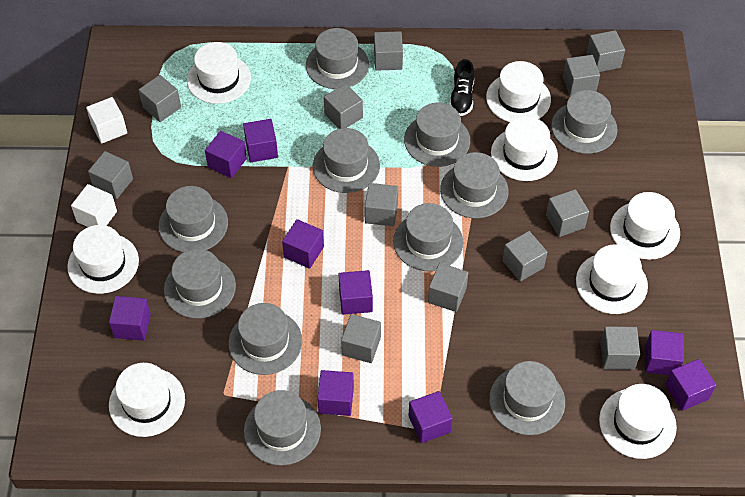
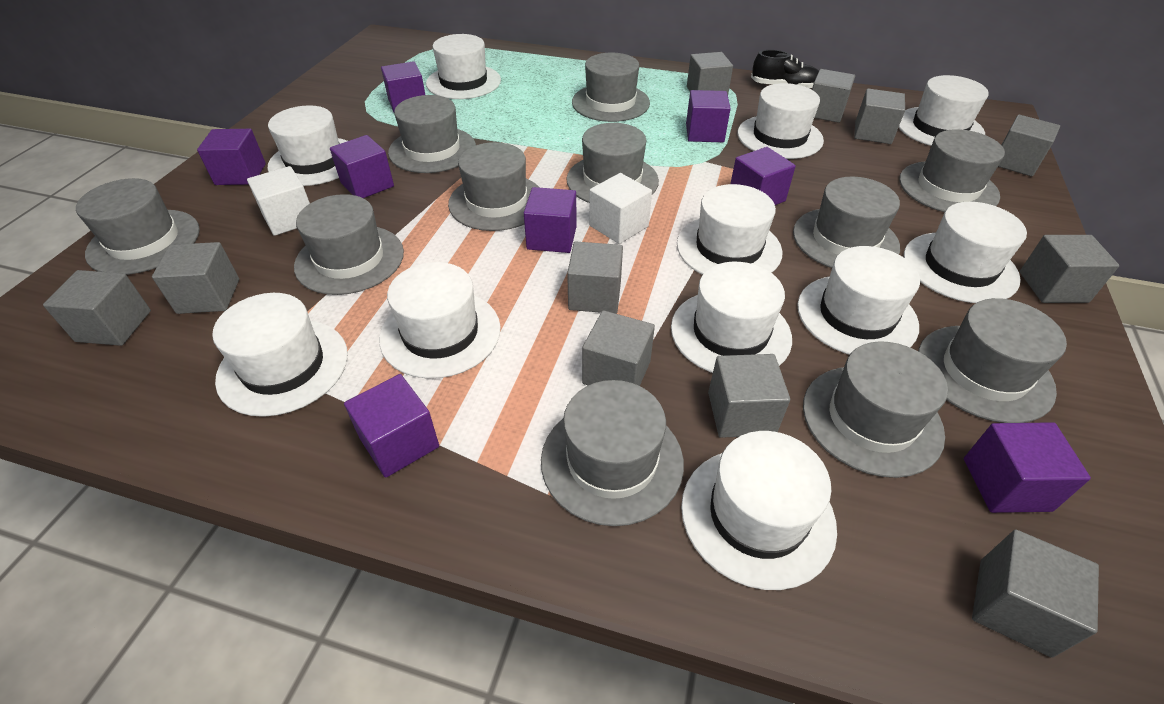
grey cube: [88,151,133,199] [139,75,181,122] [324,84,363,129] [341,314,381,363] [365,183,398,226] [374,31,403,71] [428,263,468,312] [502,231,547,282] [546,189,589,237] [563,55,600,96] [587,30,625,72] [600,326,640,370] = 12 -> [43,270,151,346] [152,242,239,314] [567,241,623,314] [582,310,655,386] [687,52,733,94] [708,354,790,438] [812,69,855,123] [854,89,905,144] [972,529,1099,658] [998,115,1060,176] [1020,235,1119,303] = 11
purple cube: [109,296,151,341] [205,131,247,178] [243,119,278,162] [282,219,324,269] [317,370,354,416] [339,270,373,315] [409,391,453,443] [645,330,684,375] [665,359,716,411] = 9 -> [197,129,266,185] [330,135,394,198] [344,374,439,478] [381,61,425,112] [524,187,577,253] [686,90,731,142] [730,147,796,205] [964,422,1091,513] = 8
white hat: [67,225,139,294] [109,363,185,437] [187,42,251,104] [486,61,551,122] [491,116,558,181] [576,244,648,314] [599,384,677,459] [610,192,680,260] = 8 -> [212,293,348,417] [268,105,347,186] [379,262,501,378] [426,34,501,99] [671,262,792,373] [677,184,783,275] [681,431,837,590] [737,83,824,159] [797,246,920,355] [899,75,989,146] [904,202,1027,303] = 11

